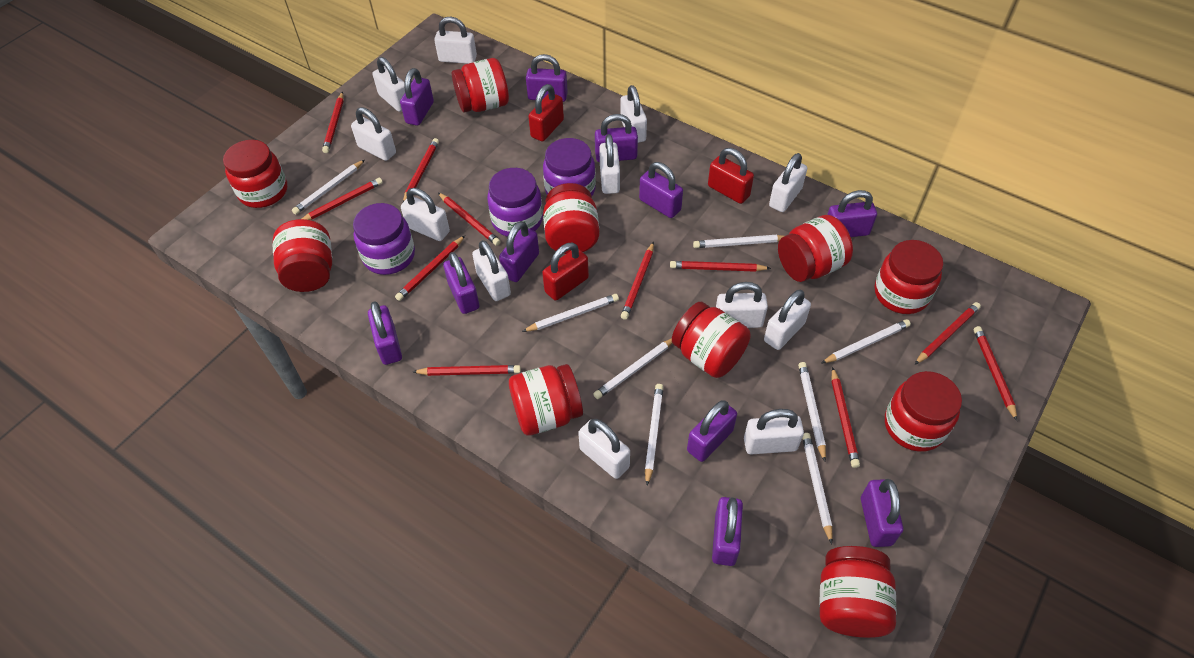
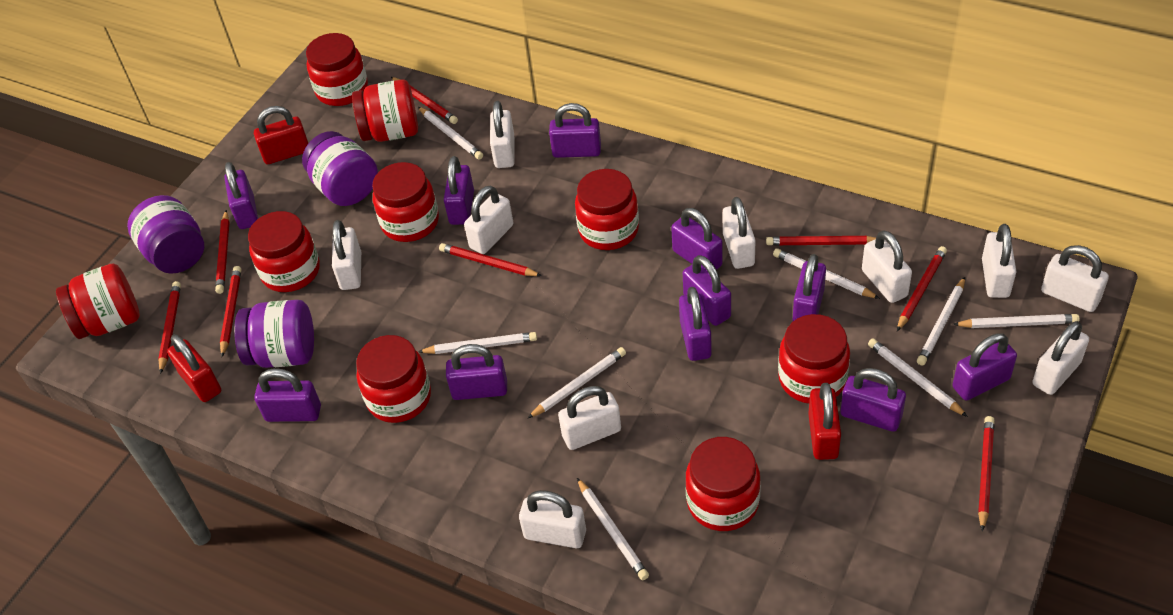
red jar: [223,140,287,208] [272,219,332,292] [452,58,509,113] [509,364,583,436] [543,183,600,254] [672,302,751,378] [778,215,853,282] [819,546,896,638] [874,240,943,314] [885,371,962,452] = 10 -> [56,263,140,339] [248,211,320,292] [306,33,368,106] [352,79,418,142] [356,335,431,423] [372,162,439,242] [575,169,639,250] [685,437,761,531] [778,314,850,404] = 9
red pencil: [302,178,383,220] [322,92,344,153] [395,236,465,301] [403,138,439,202] [413,365,521,376] [438,193,501,246] [621,242,654,320] [670,261,771,272] [832,367,860,468] [914,302,981,365] [974,326,1017,421] = 11 -> [158,281,181,374] [215,210,230,294] [220,266,241,357] [391,77,458,124] [439,243,542,276] [766,236,876,245] [897,246,947,331] [978,416,995,532] = 8
white padlock: [351,107,396,161] [373,57,405,112] [401,188,450,241] [434,17,477,64] [472,240,511,301] [578,419,630,479] [599,134,620,194] [621,85,647,143] [716,282,768,328] [744,409,804,454] [764,290,811,350] [769,153,807,212] = 12 -> [332,220,361,290] [464,185,513,254] [490,101,515,168] [519,490,586,548] [558,386,621,450] [723,197,755,269] [862,230,912,303] [982,224,1016,298] [1032,321,1089,395] [1041,245,1109,312] = 10

